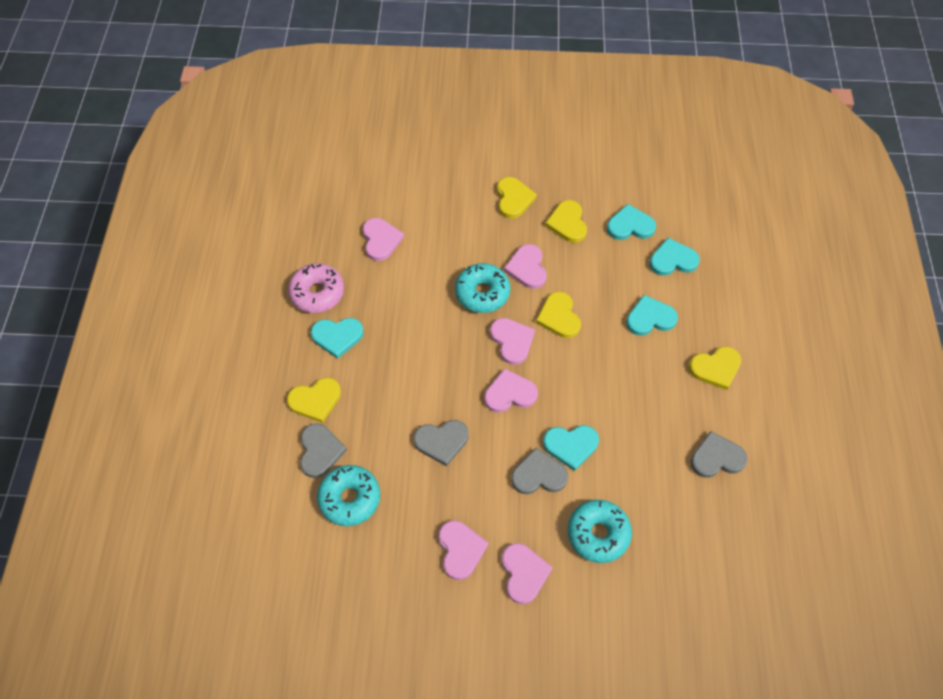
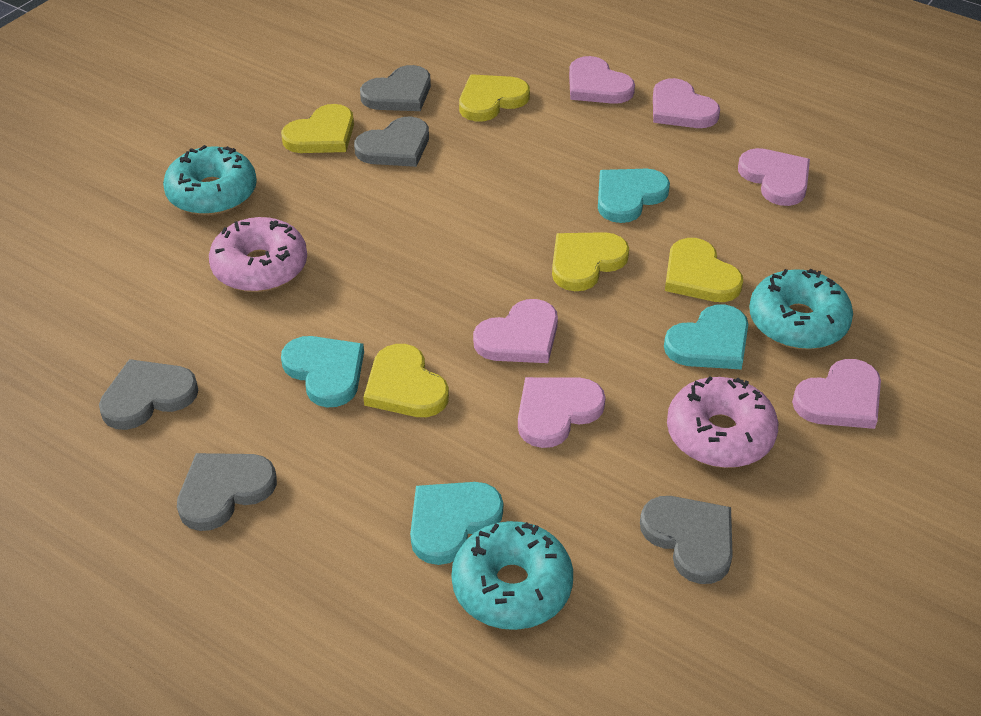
grey heart: [300,423,347,478] [414,420,469,466] [511,447,568,494] [690,431,748,478] = 4 -> [99,359,198,430] [177,453,277,531] [354,117,429,167] [360,65,431,111] [640,496,733,584] = 5
pink donut: [288,263,344,313] = 1 -> [209,217,307,292] [667,376,778,468] = 2
turquoise heart: [311,318,364,359] [543,425,599,471] [607,204,656,240] [626,295,678,336] [649,238,700,276] = 5 -> [281,336,364,408] [410,482,503,565] [598,169,670,223] [664,305,748,370] = 4

